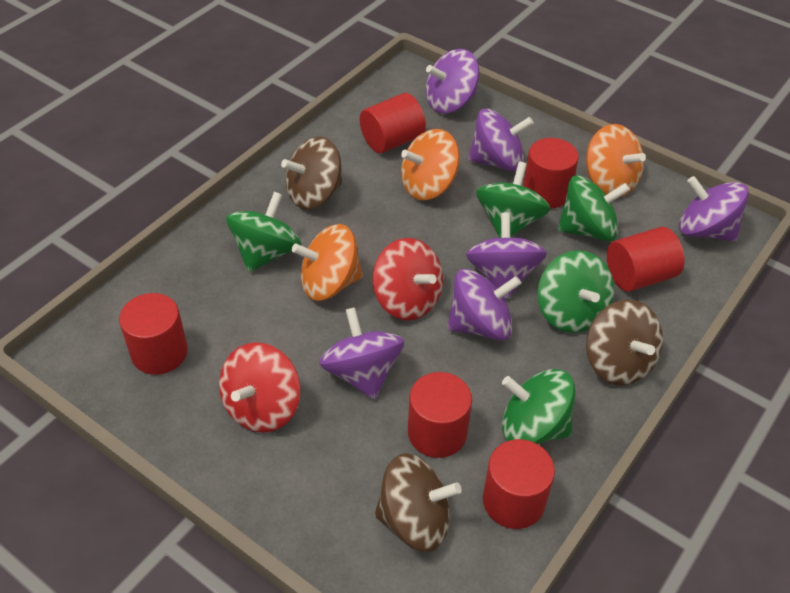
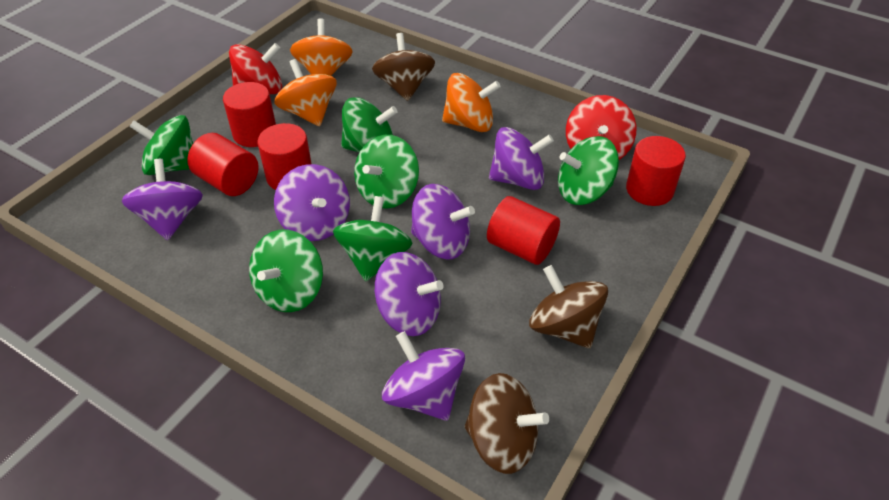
green spinning top: [226,192,301,272] [476,162,550,238] [502,369,575,444] [537,250,614,333] [558,175,630,241] = 5 -> [129,115,193,175] [249,229,323,312] [333,196,413,281] [341,98,398,152] [354,135,419,209] [558,136,619,205] = 6
red cylinder: [119,293,188,375] [360,93,426,153] [408,372,472,458] [483,439,555,529] [523,138,579,209] [607,227,685,292] = 6 -> [187,133,259,196] [223,82,276,147] [258,123,312,190] [487,196,560,265] [626,136,686,206] = 5

